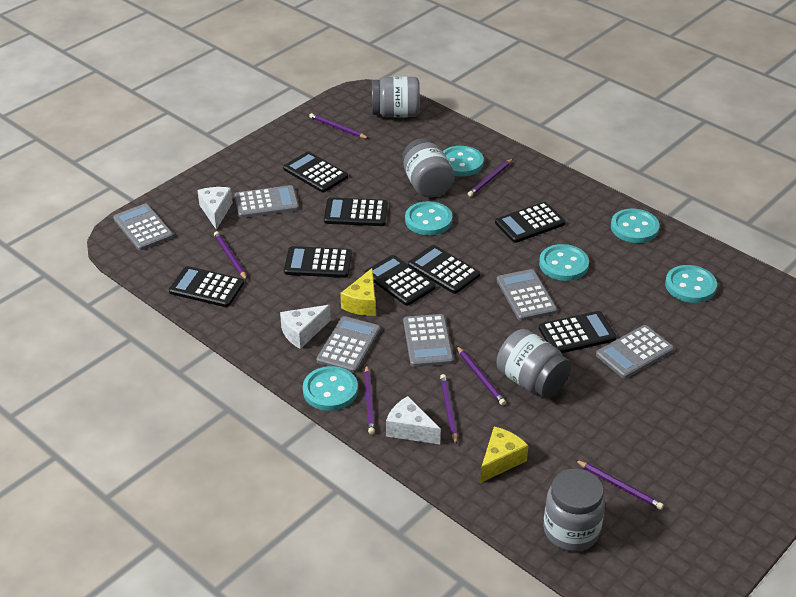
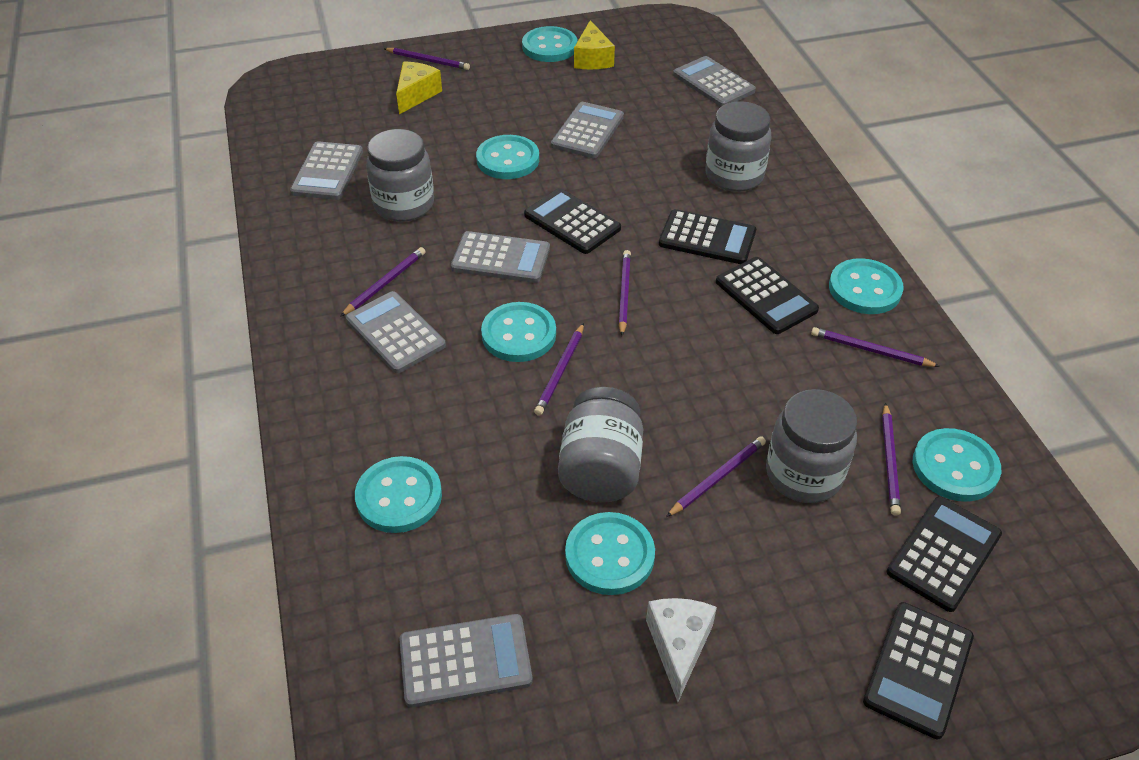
black calculator: [169,266,244,307] [283,151,348,192] [284,246,352,278] [324,197,388,226] [364,255,435,306] [408,245,480,294] [495,202,565,243] [539,311,617,353] = 8 -> [524,188,621,254] [659,209,756,264] [716,257,819,334] [863,602,974,739] [887,496,1002,612] = 5
turquoise button: [303,366,358,411] [405,201,452,235] [443,146,484,177] [539,244,589,281] [611,208,659,243] [665,265,717,303] = 6 -> [355,456,442,533] [476,135,539,179] [481,302,556,362] [522,26,577,62] [565,512,655,595] [829,258,904,314] [913,428,1001,502] = 7
white cheese: [197,187,233,230] [280,305,331,349] [386,396,441,444] = 3 -> [646,598,717,702] = 1

